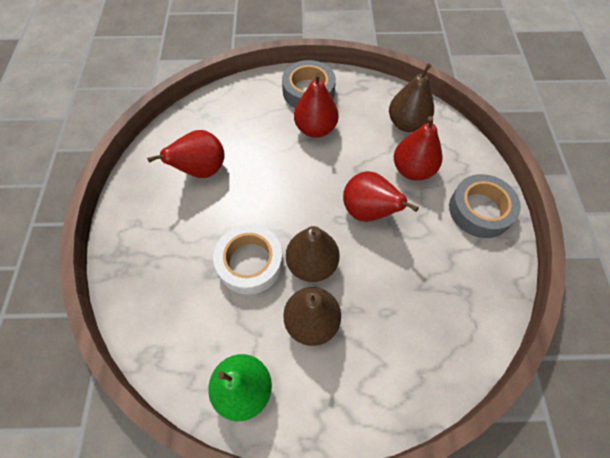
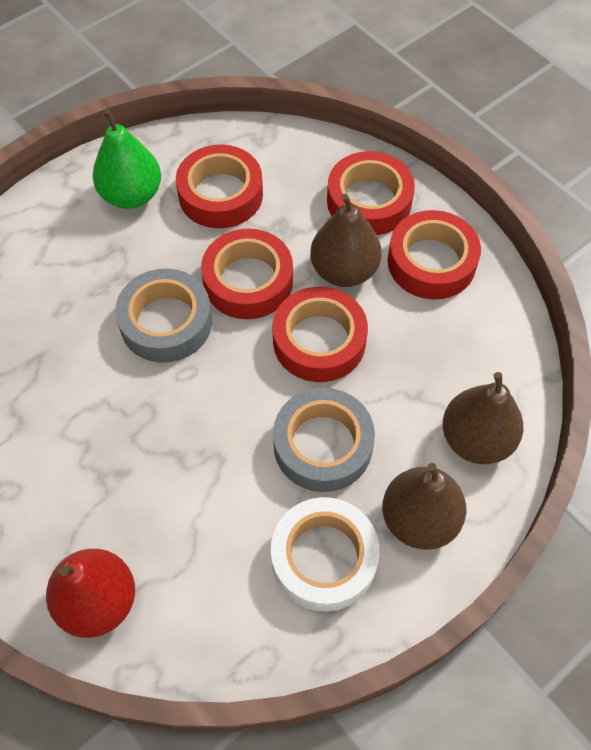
red pear: [147,130,224,178] [294,73,339,138] [343,171,419,222] [394,116,442,181] = 4 -> [46,549,135,638] = 1
red tape: none = 0 -> [176,145,263,228] [201,228,293,319] [273,287,368,382] [327,151,415,235] [388,210,481,300] = 5

